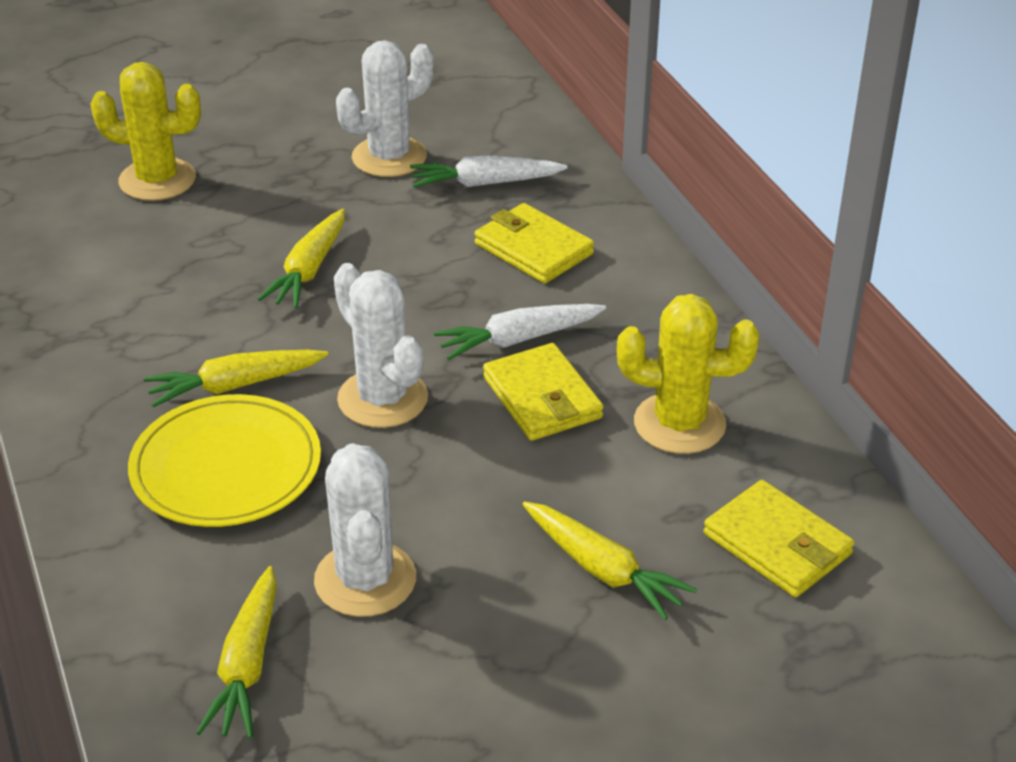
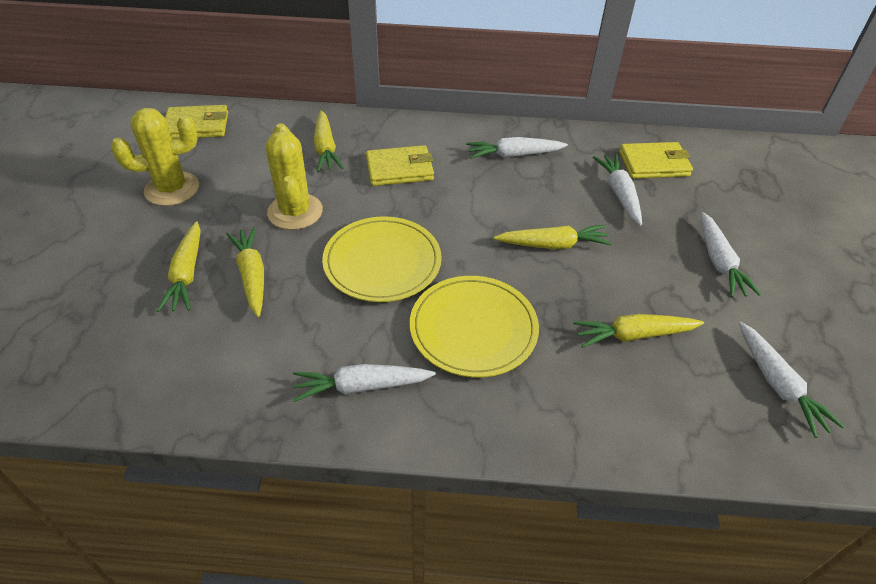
white cactus: [314,443,416,617] [334,263,428,428] [336,40,433,177] = 3 -> none = 0
white carrot: [410,155,567,188] [434,304,606,360] = 2 -> [293,364,436,402] [466,137,568,159] [593,154,642,225] [701,212,761,298] [739,322,845,438] = 5
yellow carrot: [144,350,329,407] [196,566,277,738] [258,208,345,308] [522,501,697,620] = 4 -> [157,221,201,312] [226,227,264,317] [314,110,344,172] [494,225,612,249] [573,314,704,348] = 5
yellow plate: [128,394,321,527] = 1 -> [322,216,442,302] [410,276,539,378] = 2

